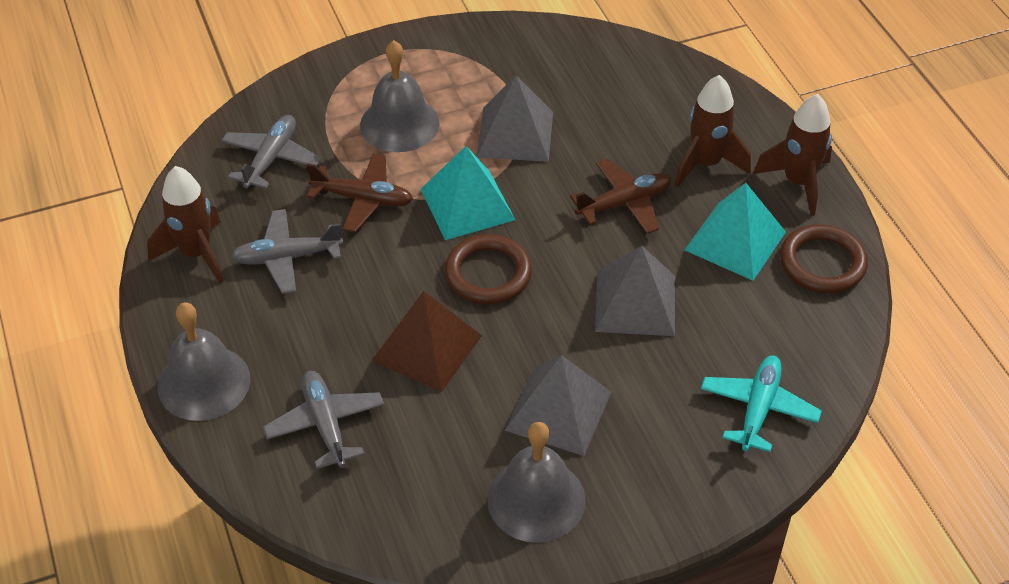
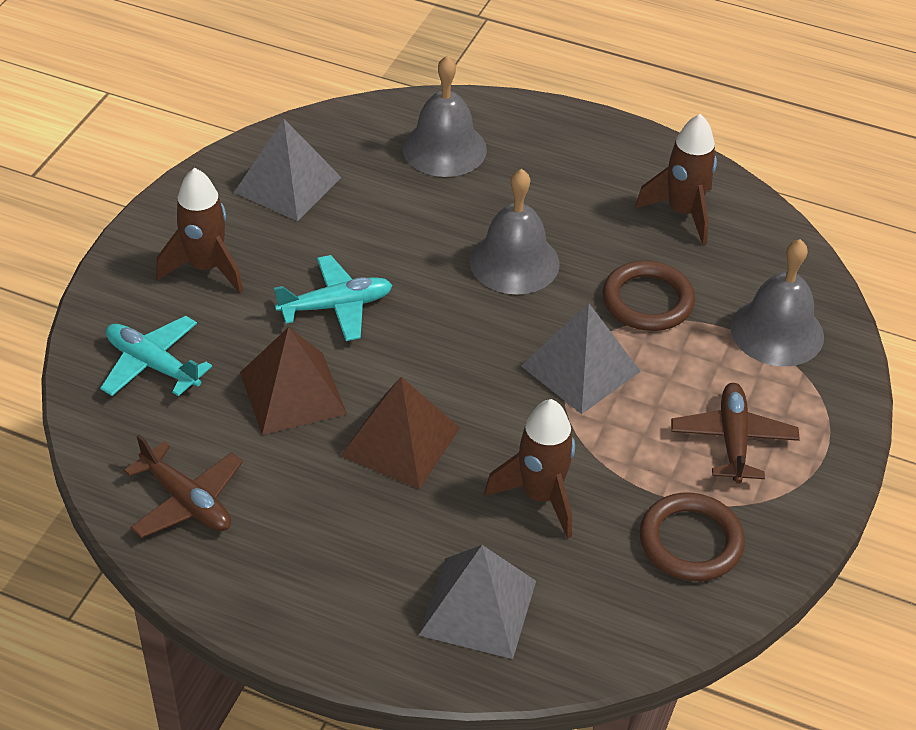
brown pyramid: [372,291,482,392] = 1 -> [240,327,347,435] [341,377,460,489] = 2
grey plane: [221,115,321,189] [231,209,343,294] [263,371,384,469] = 3 -> none = 0
turquoise plane: [701,356,822,452] = 1 -> [100,316,212,396] [274,255,393,341] = 2
turquoise pyramid: [420,146,515,240] [685,183,786,281] = 2 -> none = 0

